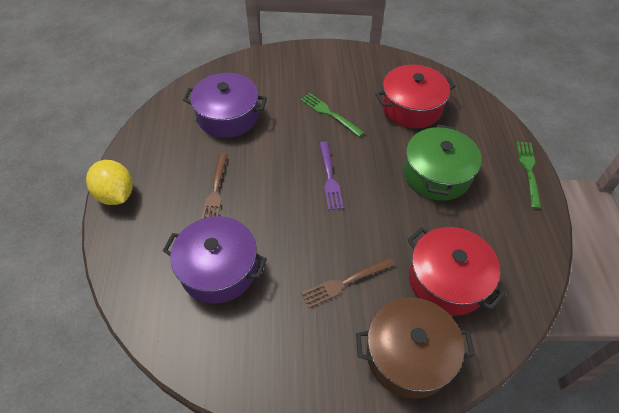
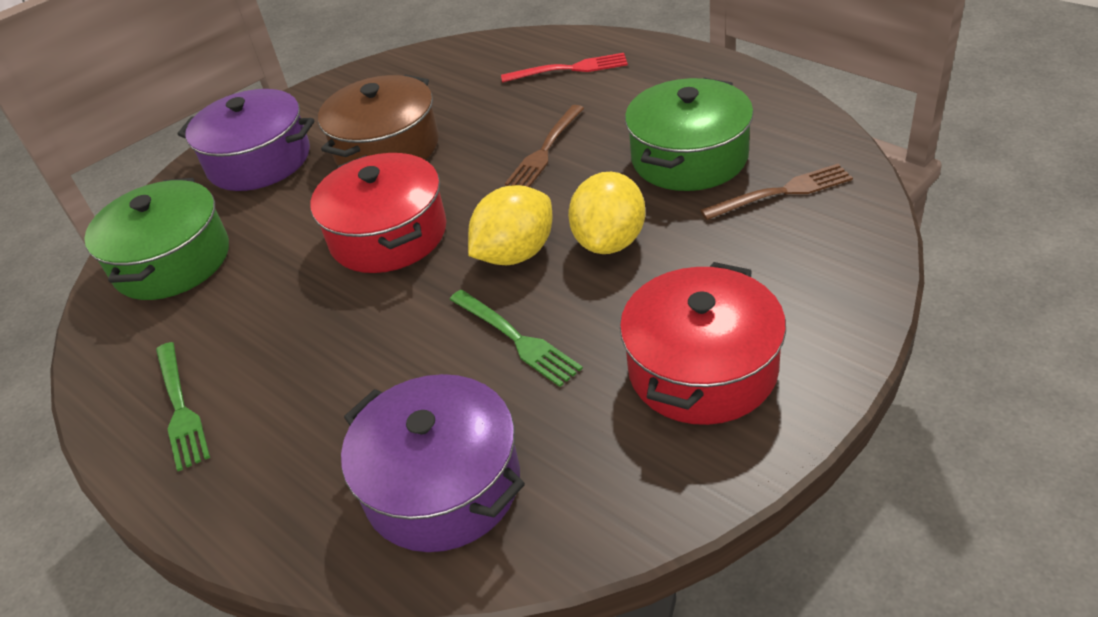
green pot: [404,125,482,201] = 1 -> [84,178,229,300] [625,78,754,191] = 2
purple fork: [319,141,344,210] = 1 -> none = 0
red fork: none = 0 -> [501,53,628,83] = 1
yellow lemon: [86,160,133,205] = 1 -> [468,185,552,265] [568,172,646,254] = 2

